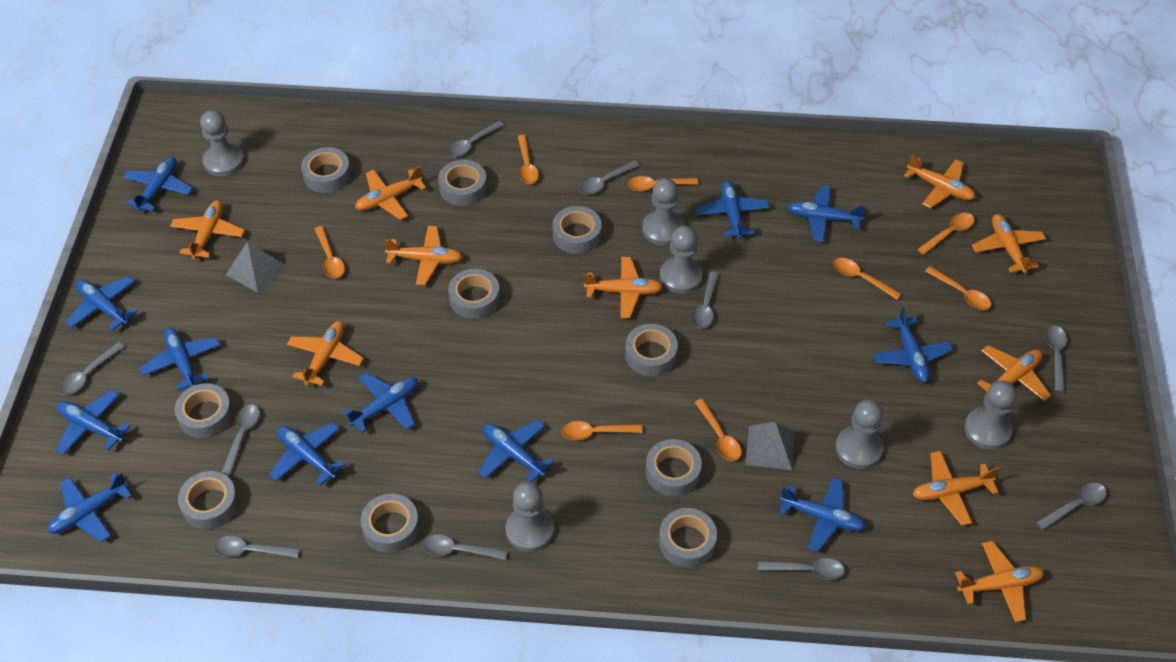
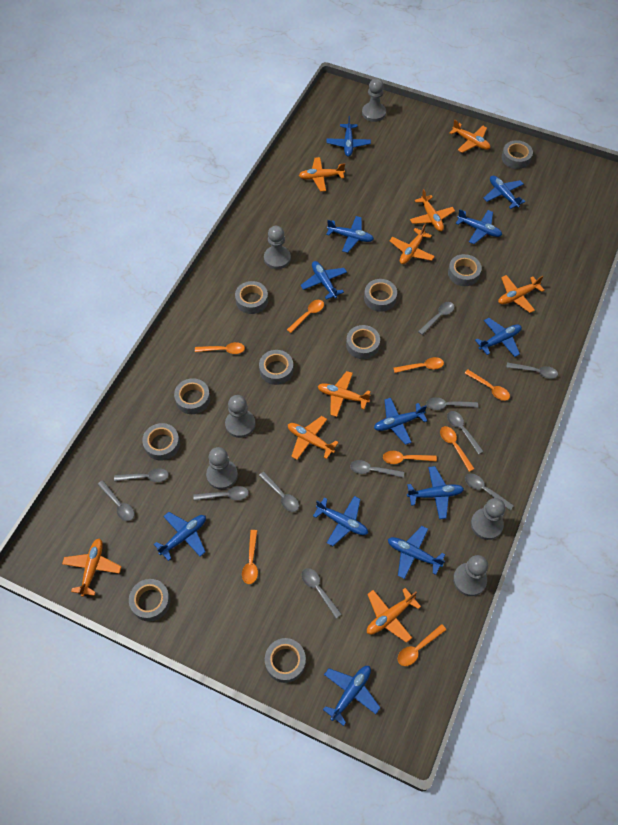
grey pyramid: [226,242,285,293] [746,422,795,470] = 2 -> none = 0
grey spoon: [59,342,125,395] [214,536,300,558] [221,404,260,475] [422,535,508,560] [447,121,504,157] [579,160,639,195] [692,272,719,329] [758,558,845,580] [1036,483,1107,530] [1045,326,1067,392] = 10 -> [97,480,134,521] [114,468,169,482] [193,486,249,501] [259,472,299,512] [302,568,342,618] [350,460,404,478] [418,302,454,335] [426,397,478,410] [447,411,483,454] [465,474,514,510] [506,362,558,379] = 11
orange plane: [170,200,245,259] [287,321,364,386] [355,166,426,220] [384,226,463,285] [584,257,663,318] [904,154,975,208] [912,451,1000,525] [955,541,1044,622] [972,214,1046,273] [977,345,1051,401] = 10 -> [62,538,122,597] [288,416,339,460] [299,157,345,192] [318,371,371,417] [367,588,421,643] [390,224,435,264] [410,189,455,231] [449,120,490,153] [498,275,545,313] = 9

